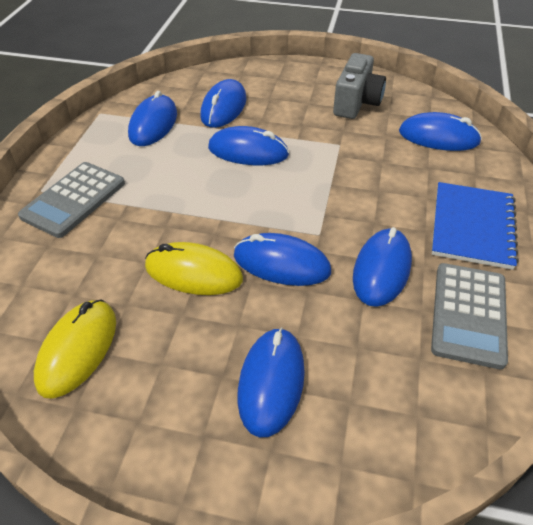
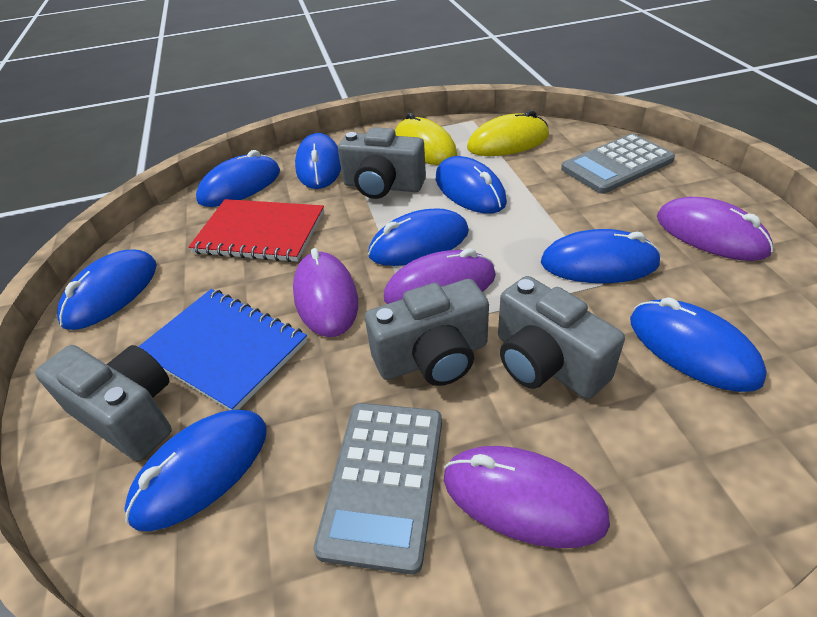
blue mouse: [128,91,177,146] [200,79,246,128] [208,126,289,165] [234,233,331,286] [237,327,305,438] [353,227,412,307] [399,112,482,151] = 7 -> [57,250,157,330] [124,410,267,531] [196,150,280,207] [295,133,341,189] [368,208,469,266] [436,156,507,214] [541,229,662,283] [630,297,767,392] = 8
grey camera: [333,53,386,119] = 1 -> [35,345,172,461] [338,127,426,199] [365,279,489,386] [498,276,625,399] = 4
purple mouse: none = 0 -> [293,248,358,337] [384,248,496,304] [444,446,610,548] [657,197,773,261] = 4
red notebook: none = 0 -> [189,199,324,262] = 1

